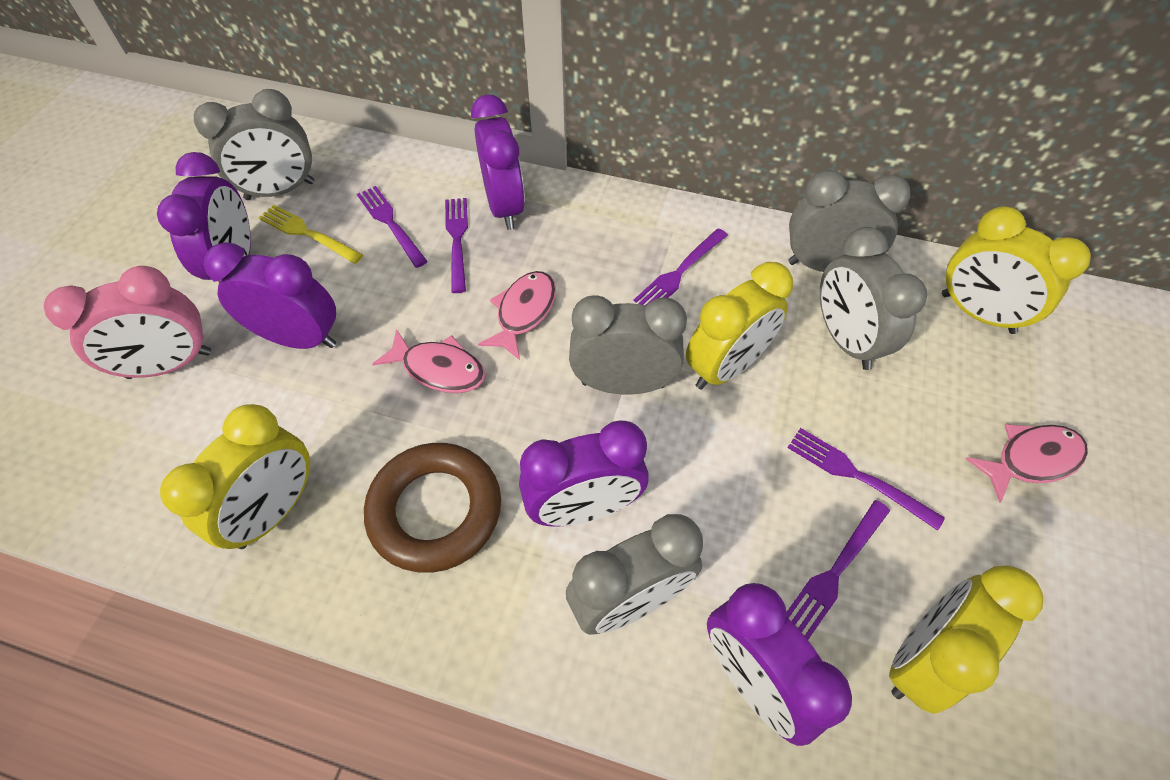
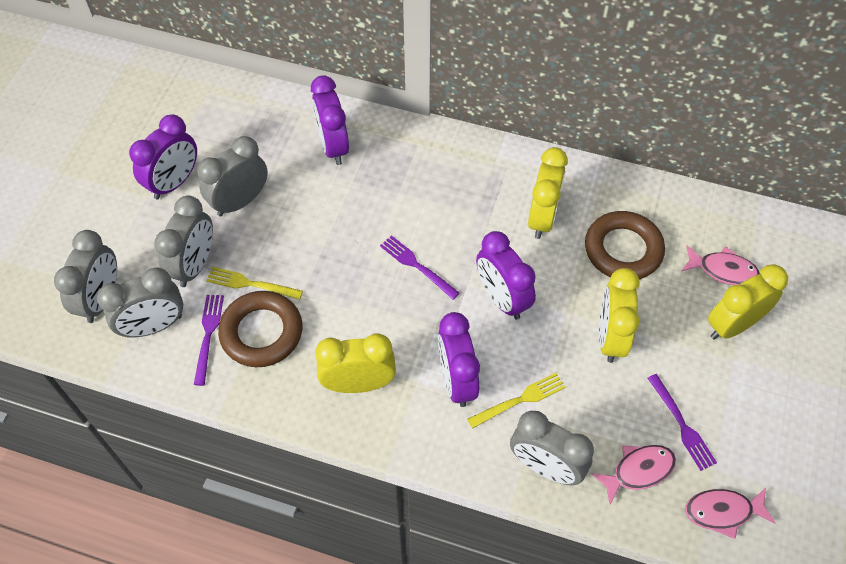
brown ring: [364,443,501,573] = 1 -> [218,291,302,367] [585,211,665,279] = 2
pink clock: [44,266,211,379] = 1 -> none = 0
purple clock: [157,152,251,282] [204,242,336,349] [471,95,525,230] [519,421,649,527] [707,583,852,746] = 5 -> [129,114,197,199] [311,75,349,165] [438,312,480,407] [476,231,536,320] = 4
purple fork: [357,186,428,268] [445,198,468,293] [634,228,728,306] [787,500,890,640] [788,428,945,531] = 5 -> [194,295,224,386] [380,235,460,300] [648,374,717,471] = 3
yellow fork: [258,205,363,264] = 1 -> [206,267,303,300] [467,373,566,428] = 2

